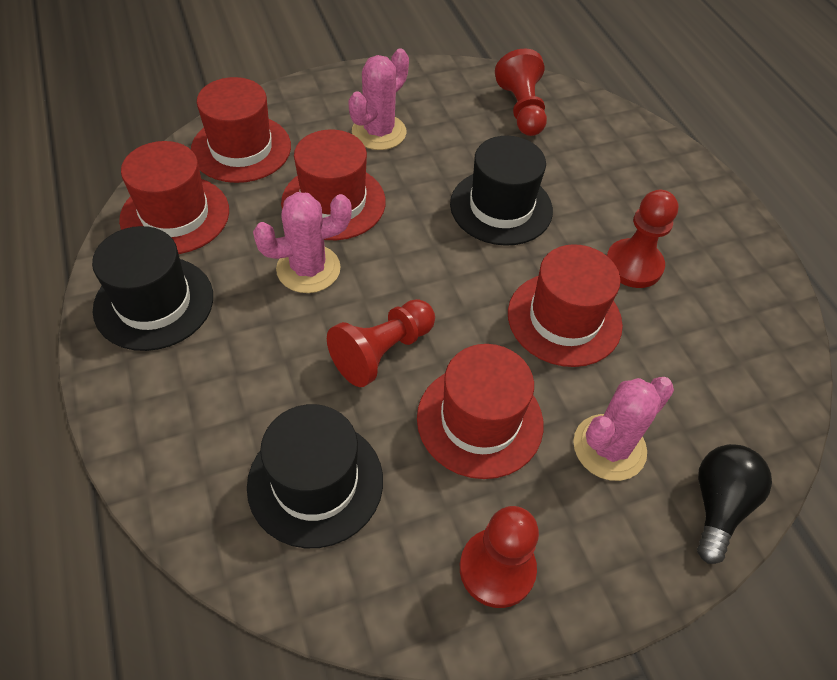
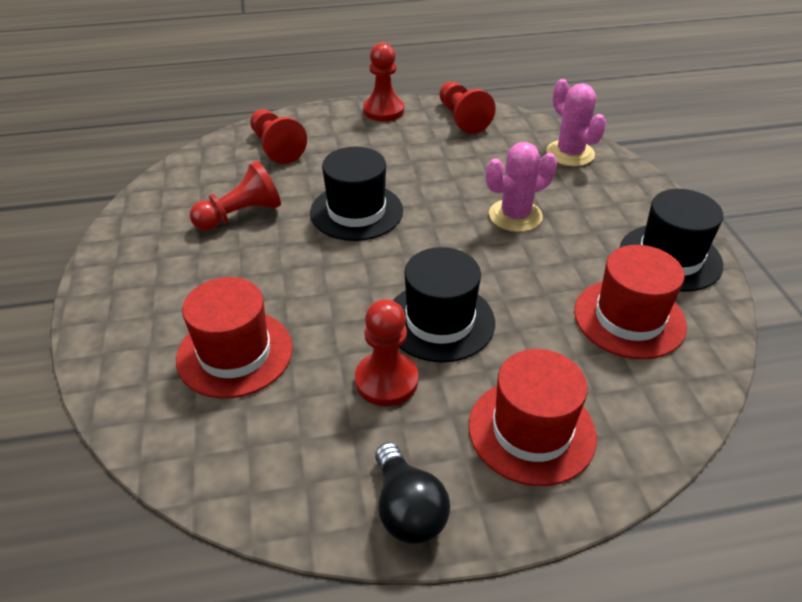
pink cactus: [253,192,352,293] [348,48,409,150] [573,377,674,481] = 3 -> [486,142,557,232] [546,79,606,167] = 2
red hat: [119,141,229,254] [191,77,291,183] [281,130,386,240] [417,344,544,479] [508,244,623,367] = 5 -> [176,277,293,398] [468,349,597,486] [574,245,687,359] = 3
red pawn: [327,299,435,387] [460,506,539,608] [495,49,547,136] [607,190,678,288] = 4 -> [190,161,281,231] [250,109,307,164] [355,299,418,406] [363,43,404,121] [439,82,496,134] = 5

